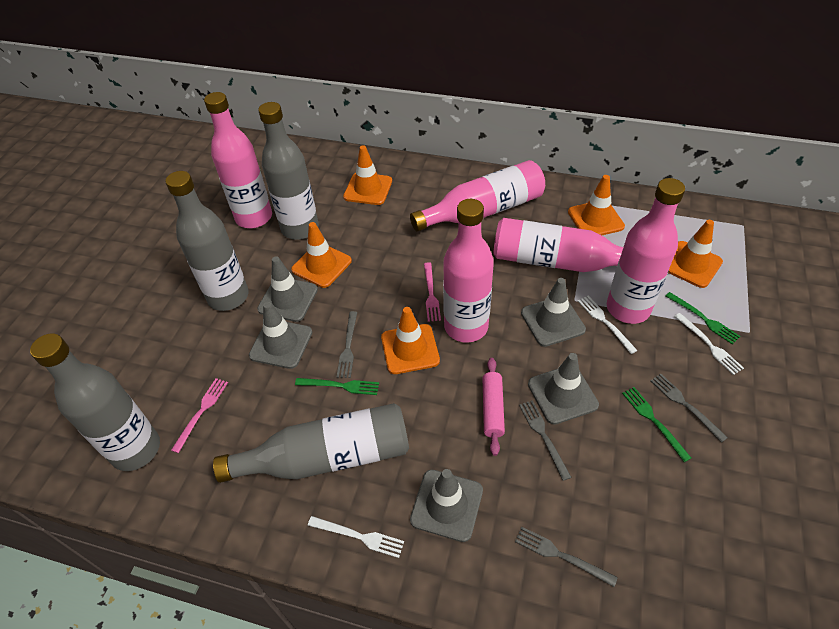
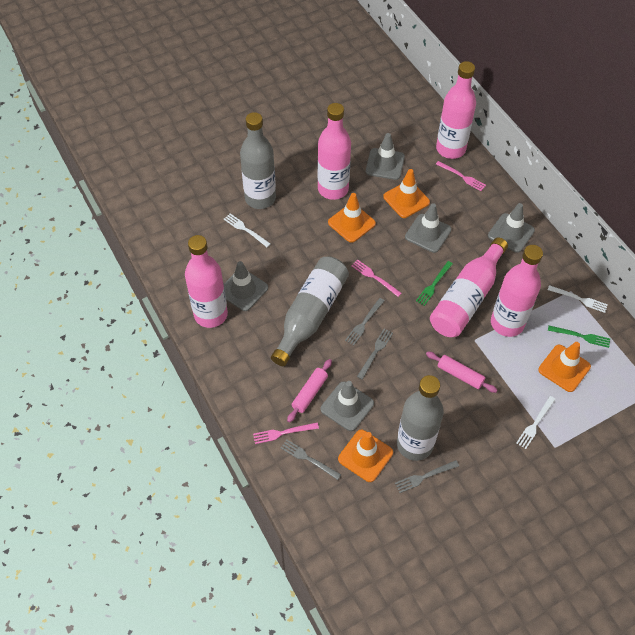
green fork: [295,378,379,395] [622,387,691,462] [666,292,741,345] = 3 -> [416,261,453,306] [548,326,610,348] = 2
grey bottle: [30,333,160,471] [165,171,249,311] [213,403,409,483] [258,102,319,240] = 4 -> [240,112,276,209] [271,256,349,366] [397,375,444,461] = 3
orange traffic cone: [291,222,352,288] [343,145,392,205] [381,307,440,374] [568,175,625,235] [668,220,723,288] = 5 -> [328,193,376,243] [338,430,393,482] [383,169,430,218] [538,342,591,392] = 4
pink fork: [171,378,228,453] [424,262,441,322] = 2 -> [253,422,319,444] [351,260,402,297] [436,161,486,191] = 3
pink rolling pin: [483,358,505,456] = 1 -> [287,359,332,423] [426,351,497,393] = 2

